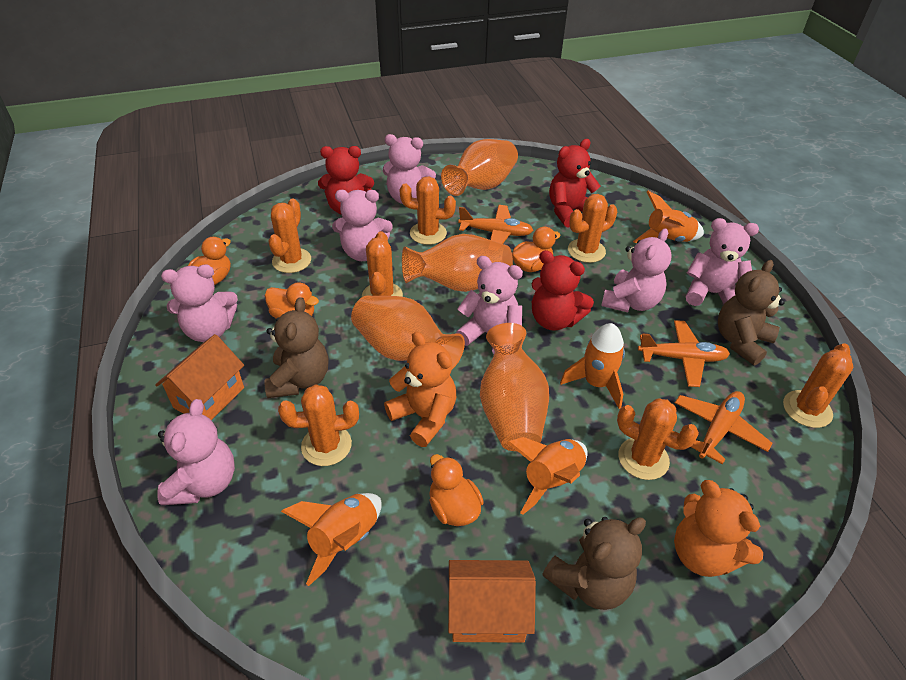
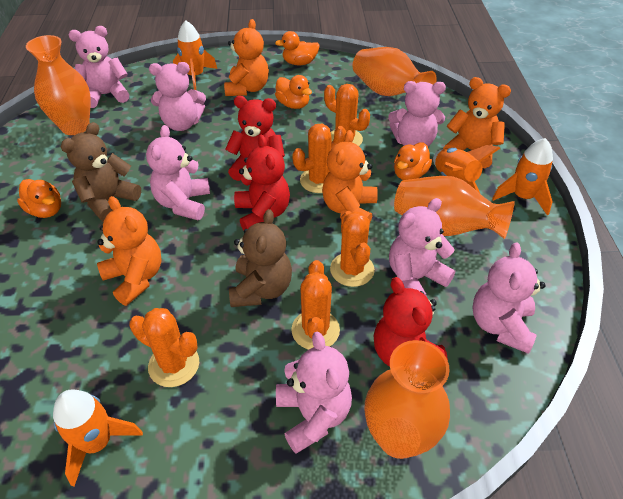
brown teddy bear: [265,297,328,398] [542,517,646,610] [718,260,785,366] = 3 -> [61,122,141,222] [229,209,292,307] = 2
orange cactus: [268,199,311,273] [278,384,359,466] [362,231,403,297] [400,177,456,245] [568,194,617,263] [617,398,699,480] [783,343,853,428] = 7 -> [129,308,199,387] [291,260,340,350] [292,124,346,193] [324,84,370,146] [330,211,375,287] = 5
orange house: [155,334,244,420] [448,560,536,643] = 2 -> none = 0
orange plane: [458,205,533,244] [638,320,730,387] [675,391,773,464] = 3 -> none = 0
orange teddy bear: [384,332,456,447] [674,480,763,577] = 2 -> [97,196,162,306] [224,19,269,96] [322,130,378,222] [443,77,511,168] = 4

